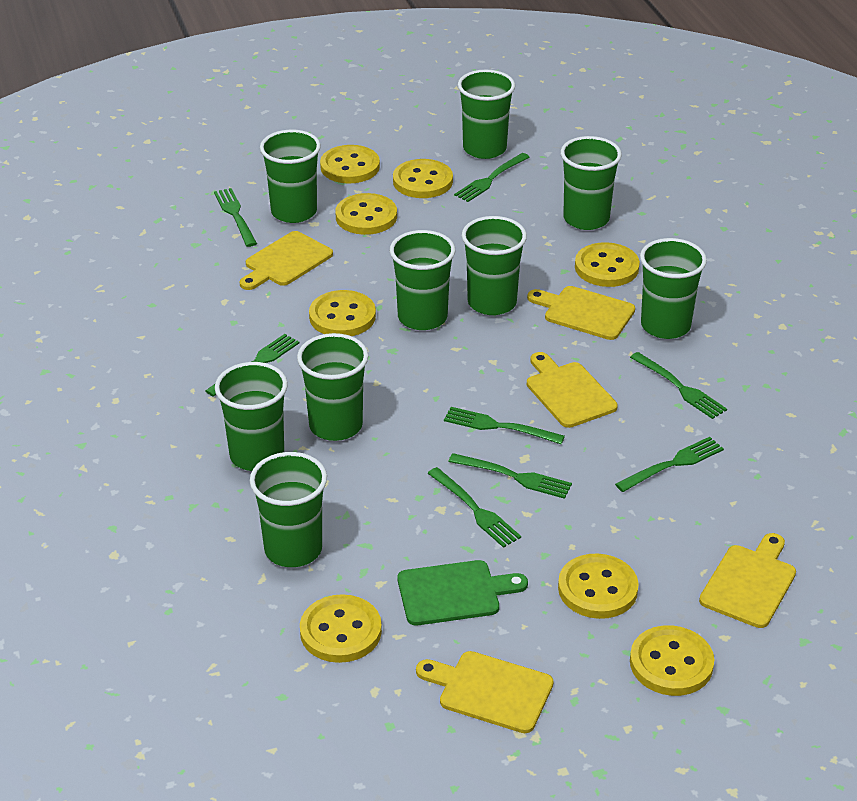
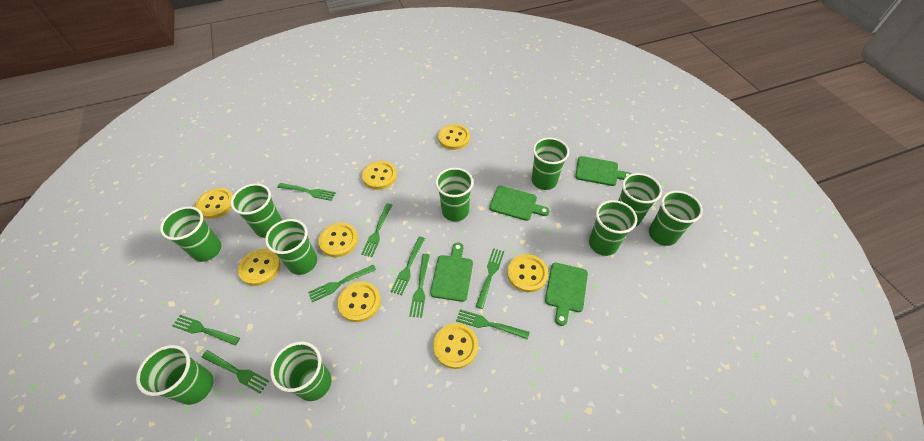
green cup: [215,362,288,471] [250,452,327,567] [260,130,321,223] [297,333,368,441] [390,230,455,330] [458,70,515,159] [462,216,527,315] [560,136,622,230] [640,238,707,339] = 9 -> [136,345,214,405] [160,207,221,262] [231,184,282,238] [265,219,317,275] [270,342,331,401] [435,168,473,221] [532,138,569,190] [589,200,637,256] [618,173,662,227] [649,191,703,246] = 10
green cutting board: [398,560,528,625] = 1 -> [430,242,473,302] [489,186,550,221] [545,263,588,326] [575,156,631,186] = 4
green fork: [206,334,299,397] [214,188,257,247] [427,467,521,548] [444,407,565,444] [448,453,572,499] [454,153,529,202] [615,437,724,492] [630,352,727,419] = 8 -> [172,315,240,345] [202,350,269,393] [278,183,336,201] [308,265,376,302] [361,203,392,257] [390,236,425,295] [409,254,430,318] [456,309,530,339] [476,248,504,309] = 9
yellow cutting board: [240,231,333,290] [416,651,554,733] [527,286,635,340] [527,352,618,428] [699,533,796,628] = 5 -> none = 0

